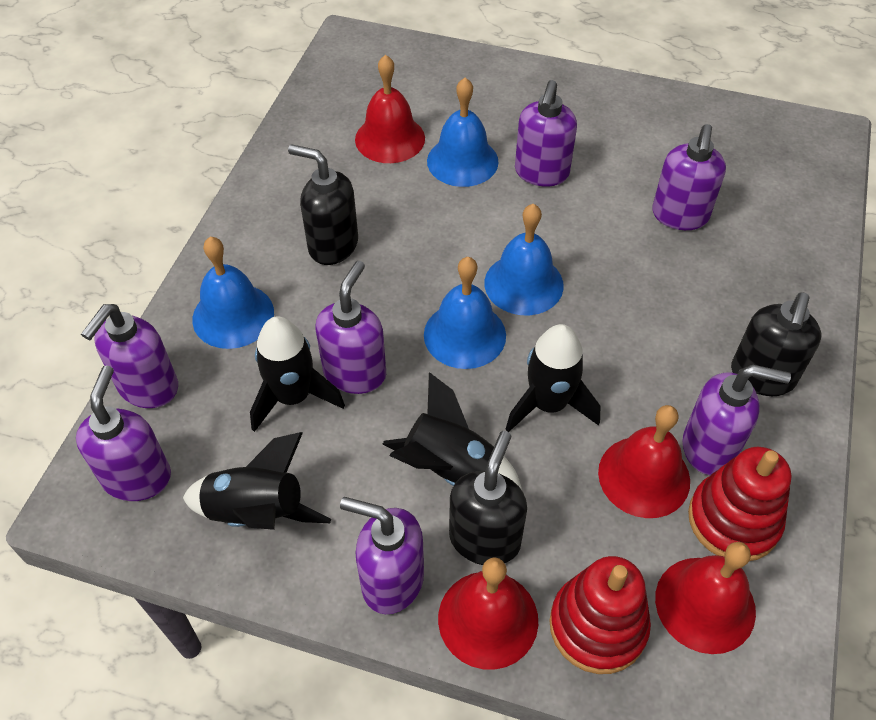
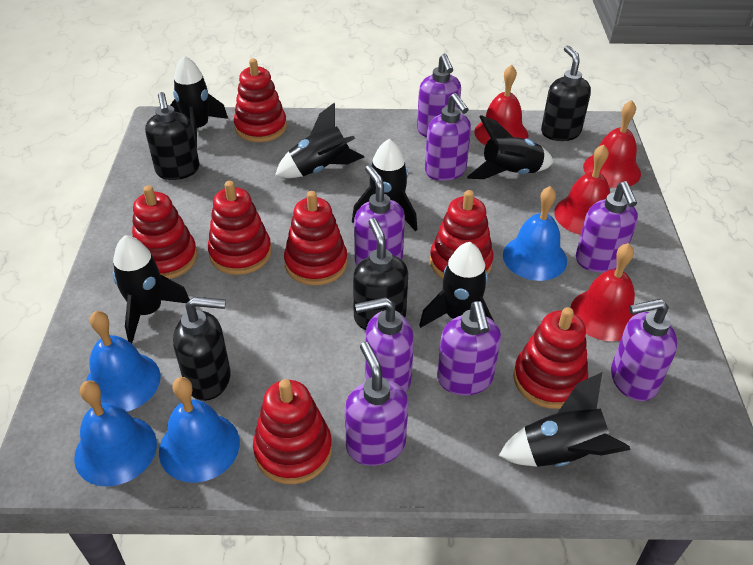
black rocket: [183,432,331,530] [250,316,345,432] [382,372,522,490] [505,324,600,432] = 4 -> [113,235,190,344] [170,56,228,148] [275,103,364,178] [352,139,417,231] [419,242,494,328] [467,115,553,179] [499,372,631,467] = 7
black soap dispenser: [288,144,358,265] [449,431,527,565] [731,292,821,396] = 3 -> [145,92,199,180] [173,297,231,401] [353,218,408,330] [541,45,591,141] = 4
purple soap dispenser: [76,365,171,501] [81,304,178,408] [316,261,386,394] [340,497,424,614] [515,80,577,187] [652,124,726,230] [683,365,791,475] = 7 -> [345,342,409,466] [354,165,405,265] [355,297,414,392] [417,54,461,137] [425,93,471,181] [437,301,501,395] [576,181,638,273] [611,299,677,401] = 8
red stacking toy: [549,556,651,674] [688,447,791,561] = 2 -> [132,185,197,279] [208,181,271,275] [234,58,287,142] [253,379,332,484] [284,191,347,286] [430,190,494,279] [513,307,588,409] = 7

